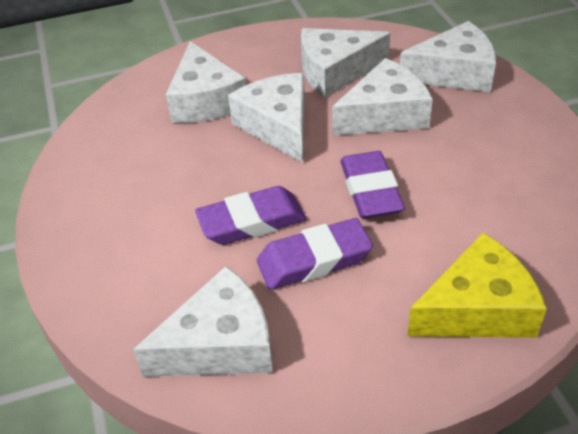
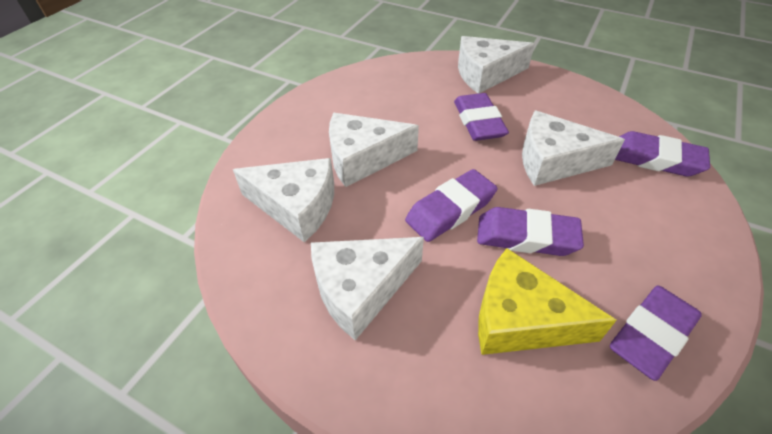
purple eraser: [195,186,307,245] [257,218,373,290] [340,151,405,218] = 3 -> [405,169,498,242] [454,93,509,141] [477,207,584,256] [610,286,702,381] [615,131,710,177] = 5
white cheese: [133,266,273,377] [166,41,246,123] [228,73,305,163] [301,28,390,98] [332,58,433,135] [400,21,496,92] = 6 -> [233,158,334,242] [311,237,424,340] [329,113,419,187] [458,36,535,94] [522,110,625,186] = 5

